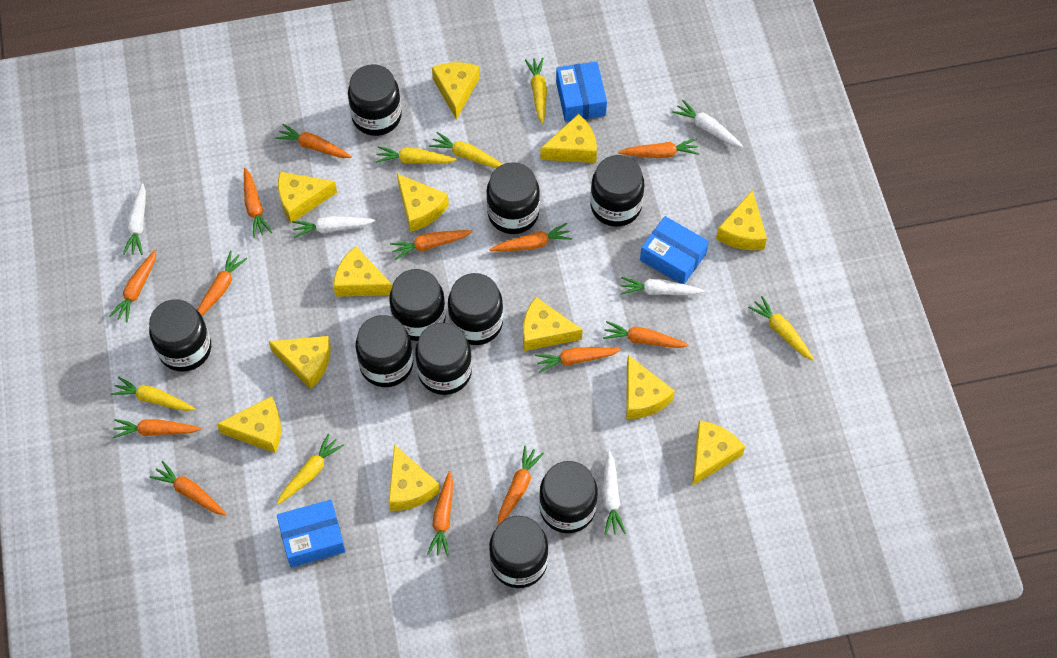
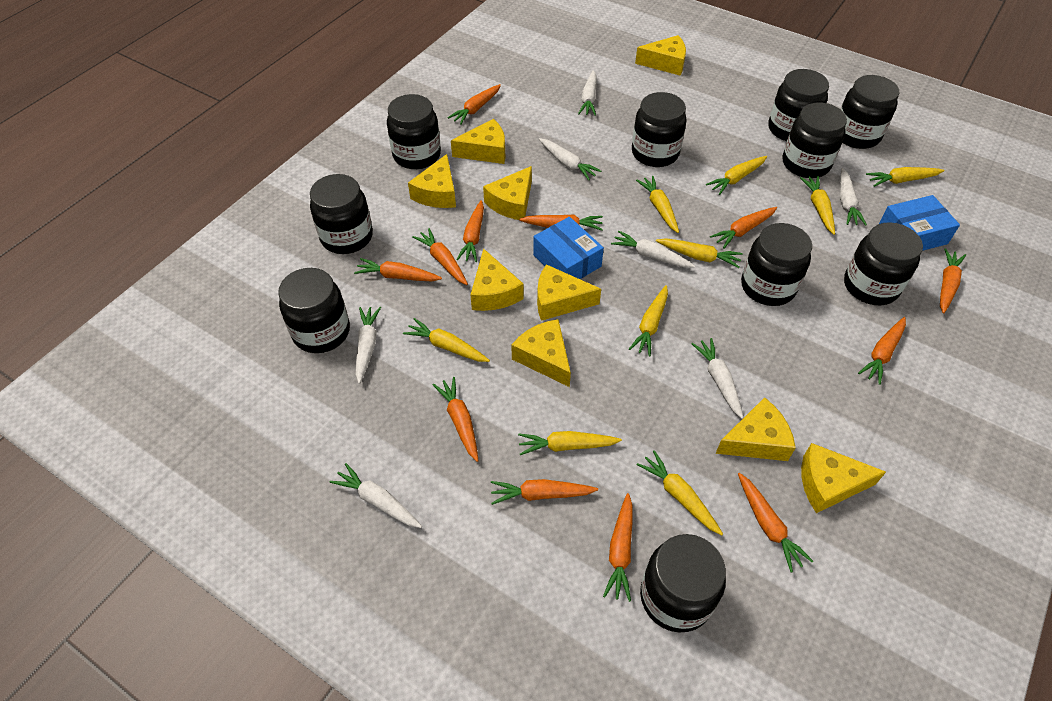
blue box: [277,499,346,567] [556,62,607,122] [640,216,709,284] = 3 -> [533,217,604,279] [879,195,960,251] = 2
orange carrot: [109,250,156,323] [112,419,201,438] [150,461,227,516] [197,251,247,316] [244,168,272,238] [275,124,352,158] [390,230,473,260] [427,471,453,557] [490,223,572,251] [498,446,544,525] [535,347,621,373] [603,321,689,348] [618,138,700,158] = 13 -> [354,258,442,281] [412,228,468,285] [433,377,478,462] [447,84,501,125] [456,200,484,262] [491,479,598,505] [519,215,603,230] [603,493,633,602] [710,207,777,249] [738,473,813,572] [858,317,906,385] [940,248,966,313] = 12
white carrot: [123,183,146,255] [292,216,375,238] [602,451,626,535] [620,277,705,295] [672,100,743,148] = 5 -> [330,463,422,528] [356,307,381,384] [539,138,601,180] [578,70,596,116] [611,231,695,268] [691,338,743,419] [840,168,867,226] = 7
yellow carrot: [111,377,195,411] [277,434,344,505] [376,146,457,164] [429,132,503,168] [525,58,547,124] [748,296,814,361] = 6 -> [403,318,490,362] [518,431,622,455] [629,285,668,356] [636,176,679,233] [637,450,723,535] [656,238,743,268] [706,156,767,195] [800,176,835,235] [866,167,945,187] = 9
yellow cheese: [217,396,281,453] [268,336,331,389] [278,172,337,223] [333,246,392,297] [389,445,440,511] [397,174,449,232] [432,62,479,120] [523,297,583,351] [540,114,597,163] [626,355,675,419] [692,420,745,486] [716,190,767,250] = 12 -> [408,154,456,208] [451,119,505,164] [471,248,524,311] [483,166,532,220] [511,319,571,387] [537,264,601,321] [635,35,686,76] [715,397,796,461] [801,443,886,513] = 9

